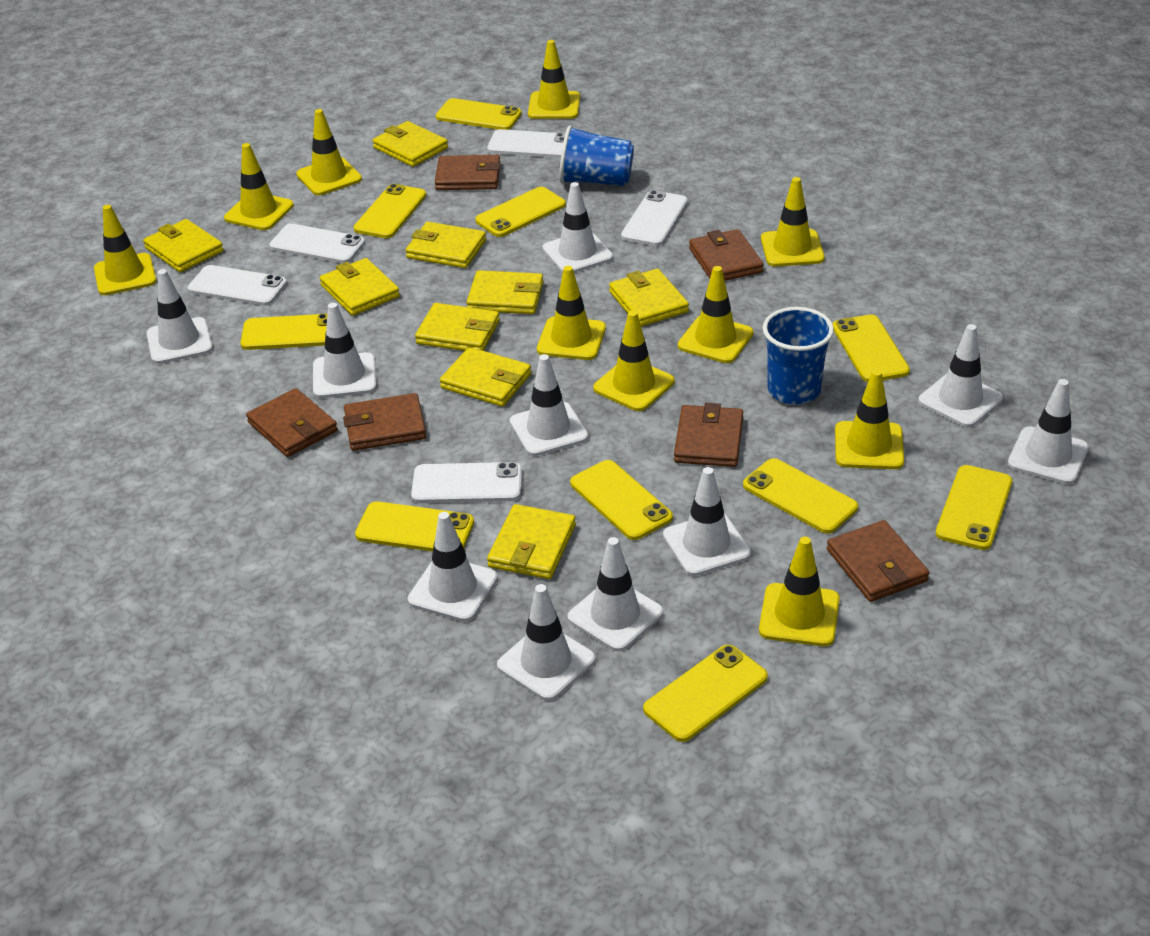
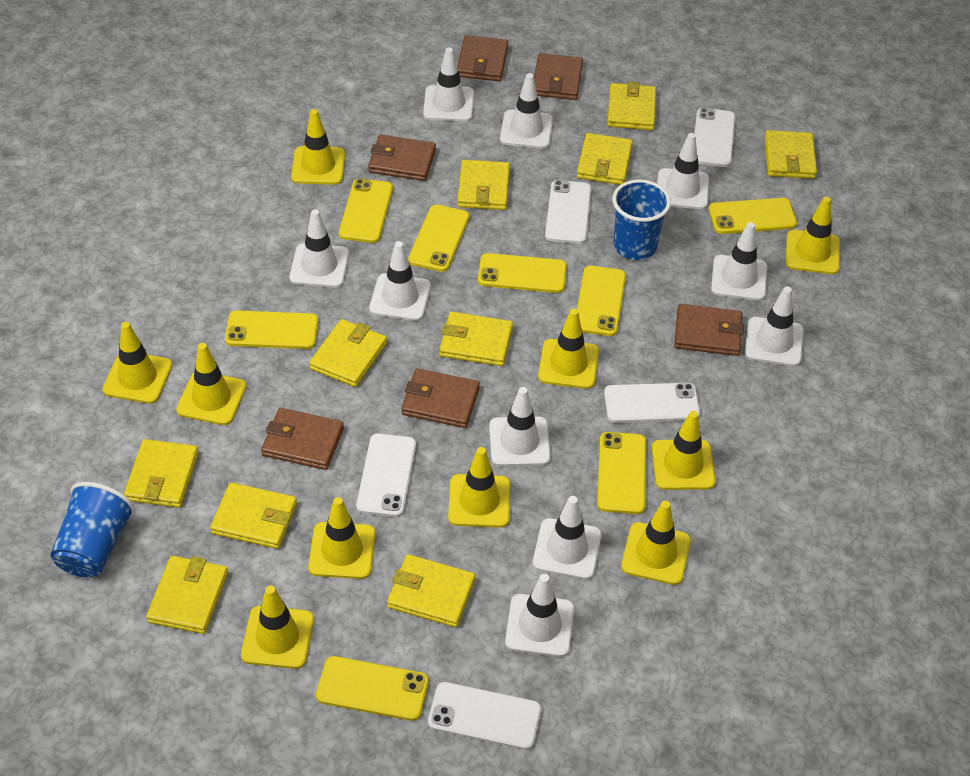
yellow phone: [240,313,328,350] [354,184,426,238] [355,501,474,552] [436,98,522,130] [475,187,566,237] [570,460,673,540] [643,645,768,742] [743,458,858,534] [833,314,910,382] [936,465,1012,550] = 10 -> [225,311,318,349] [316,656,429,721] [339,178,393,243] [408,205,470,272] [478,253,567,293] [577,265,626,336] [597,432,646,514] [708,198,797,234] = 8
yellow wallet: [143,219,224,272] [320,258,400,316] [372,121,448,167] [406,222,486,268] [415,303,500,351] [440,347,531,407] [467,270,543,314] [487,504,576,579] [609,269,689,327] = 9 -> [124,439,198,508] [146,556,228,634] [210,482,297,549] [309,319,387,387] [387,554,475,627] [439,312,513,366] [457,160,510,210] [577,133,633,185] [607,81,656,130] [765,130,817,179] = 10

